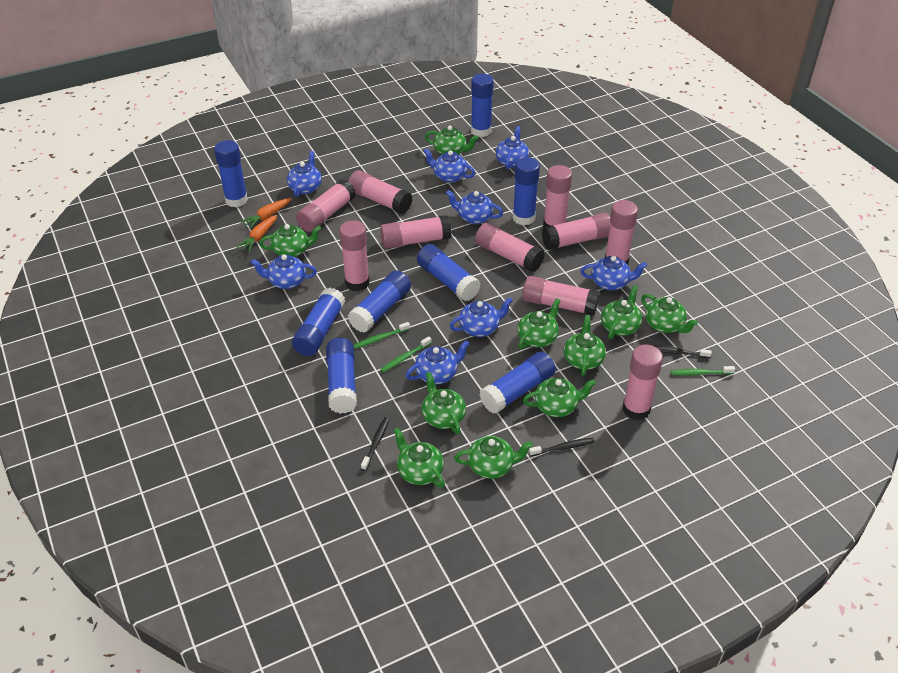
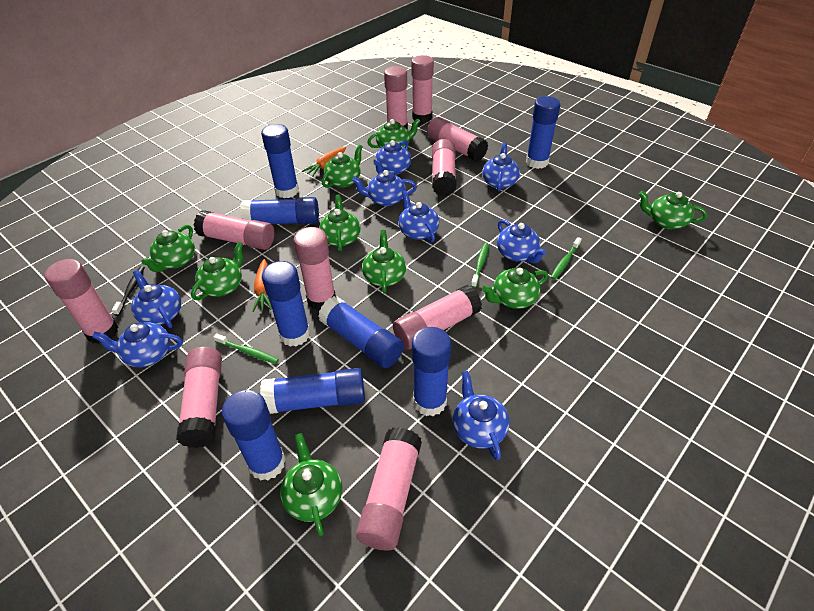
black toothbrush: [361,417,389,471] [529,438,595,456] [655,346,712,358] = 3 -> [112,266,145,316] = 1
green teapot: [259,224,321,257] [394,428,445,488] [422,372,466,434] [425,126,478,155] [454,436,533,479] [517,298,561,349] [523,378,596,417] [564,315,606,376] [601,286,642,339] [641,294,698,333] = 10 -> [141,225,195,272] [191,242,243,300] [280,433,342,536] [319,194,361,251] [322,144,363,188] [362,230,406,293] [367,118,420,148] [482,267,548,309] [639,191,707,229] = 9

